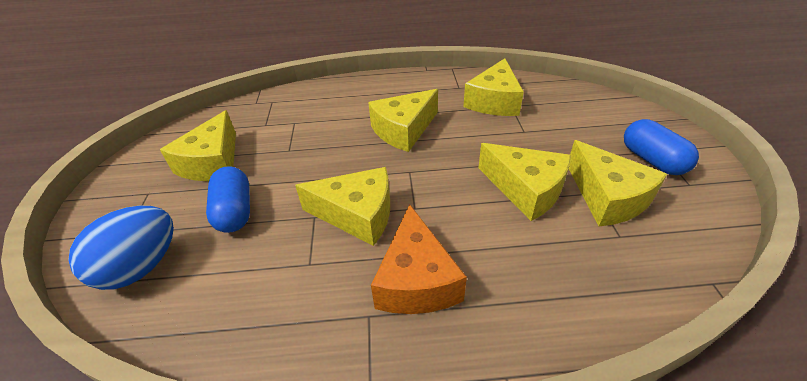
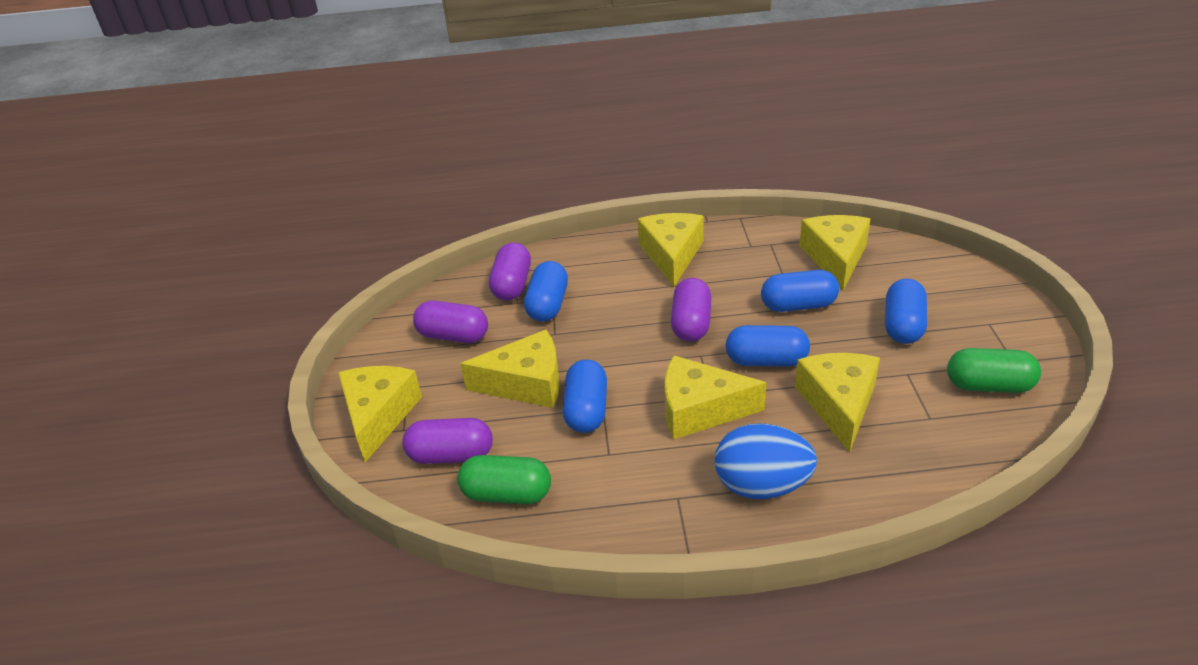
blue capsule: [206,166,250,233] [624,119,699,175] = 2 -> [524,261,568,322] [563,359,607,433] [725,325,810,367] [761,270,839,312] [885,279,927,344] = 5
green capsule: none = 0 -> [457,455,551,504] [947,348,1041,393] = 2
orange cheese: [371,204,467,314] = 1 -> none = 0
purple capsule: none = 0 -> [402,418,493,464] [413,301,488,343] [489,242,531,301] [671,278,711,342] = 4

